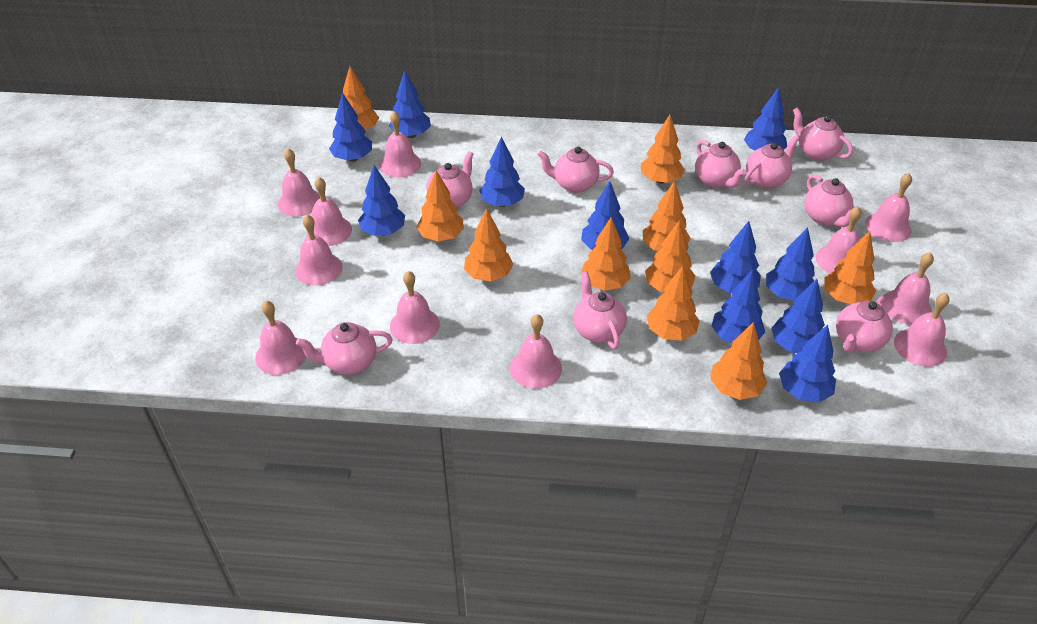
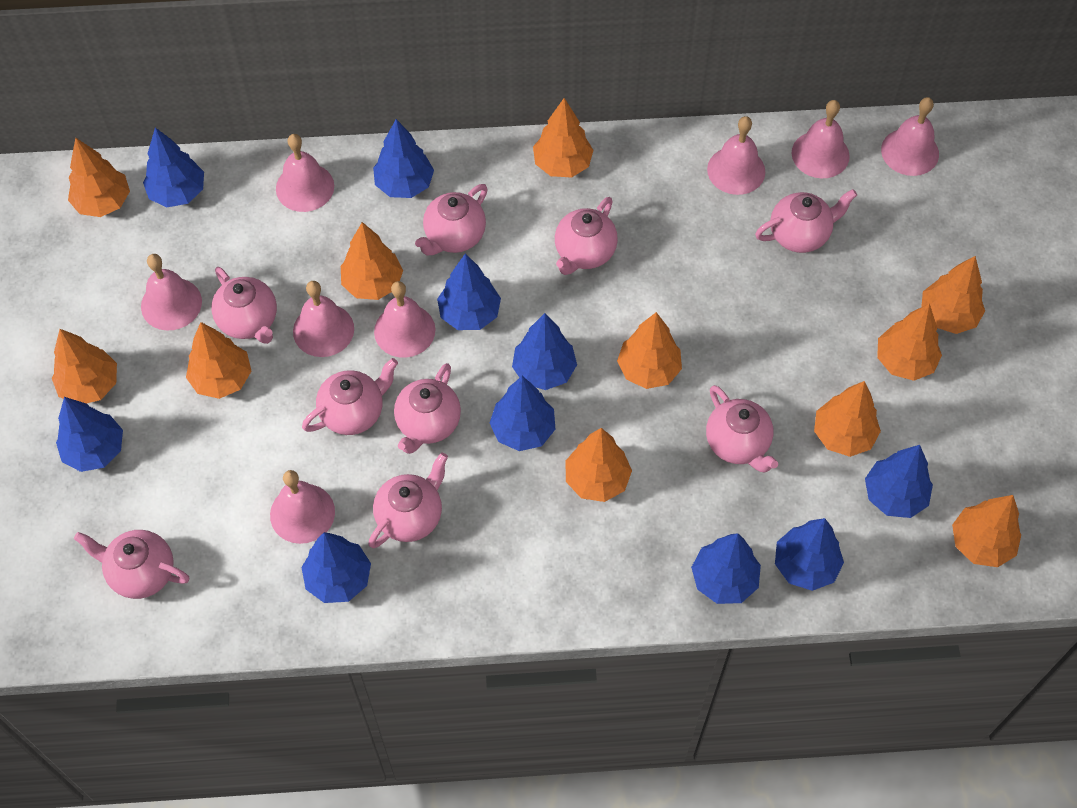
blue tree: [329,93,372,162] [358,165,405,236] [389,70,431,138] [479,137,525,207] [581,181,629,250] [710,221,761,293] [712,270,765,343] [744,87,787,150] [766,227,815,301] [771,279,825,353] [779,325,836,402] = 11 -> [56,397,123,472] [143,127,204,207] [302,532,371,603] [373,119,434,198] [437,254,501,330] [490,376,555,451] [512,313,577,390] [691,533,761,604] [775,518,844,591] [865,445,933,518] = 10
orange tree: [343,66,379,130] [416,170,464,241] [464,208,513,281] [581,217,631,291] [641,115,685,184] [643,181,691,251] [645,220,695,292] [647,266,700,341] [711,322,767,400] [824,231,876,304] = 10 -> [52,329,117,403] [68,138,130,217] [186,322,251,399] [341,222,403,300] [533,98,594,177] [565,428,632,502] [617,312,682,389] [814,381,881,457] [877,303,942,381] [921,256,985,334] [952,495,1021,567] = 11
pink bell: [255,301,306,375] [278,149,320,217] [295,215,343,286] [307,177,352,246] [380,111,421,177] [390,271,440,344] [510,314,562,389] [815,206,862,274] [865,173,912,242] [883,252,934,325] [894,293,950,367] = 11 -> [141,254,202,330] [270,470,335,544] [276,134,334,212] [293,281,354,357] [374,281,435,358] [707,116,765,195] [792,100,850,178] [881,97,939,176] = 8

